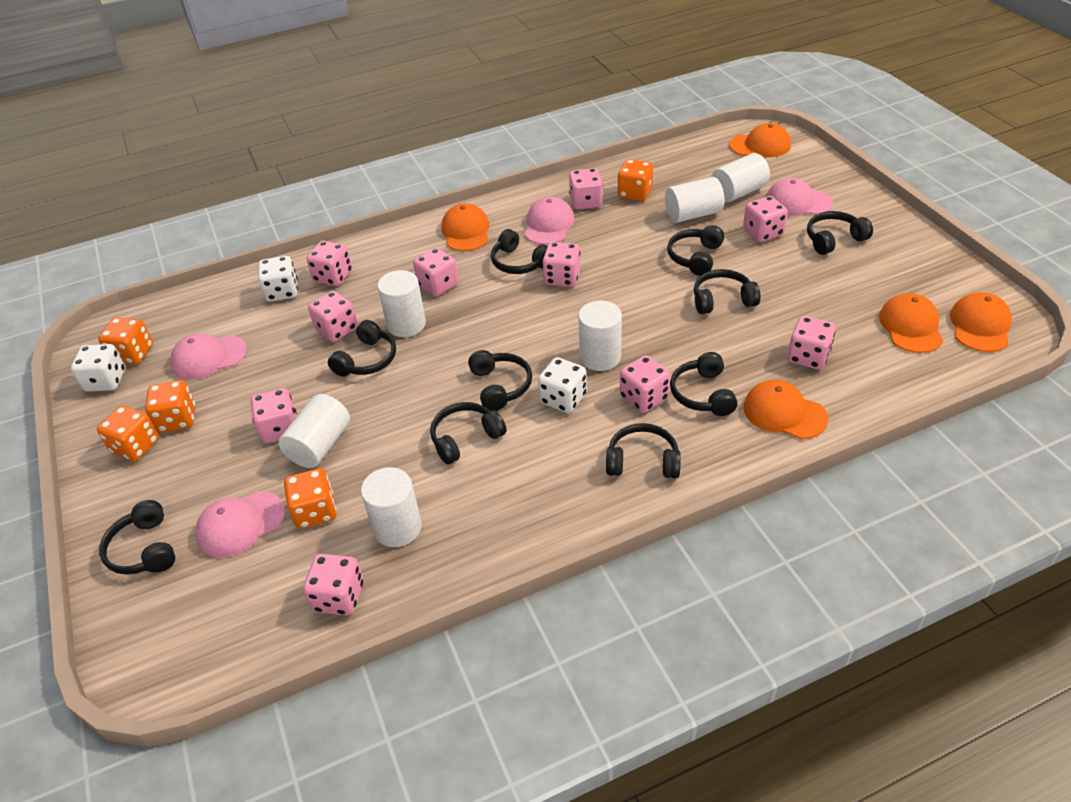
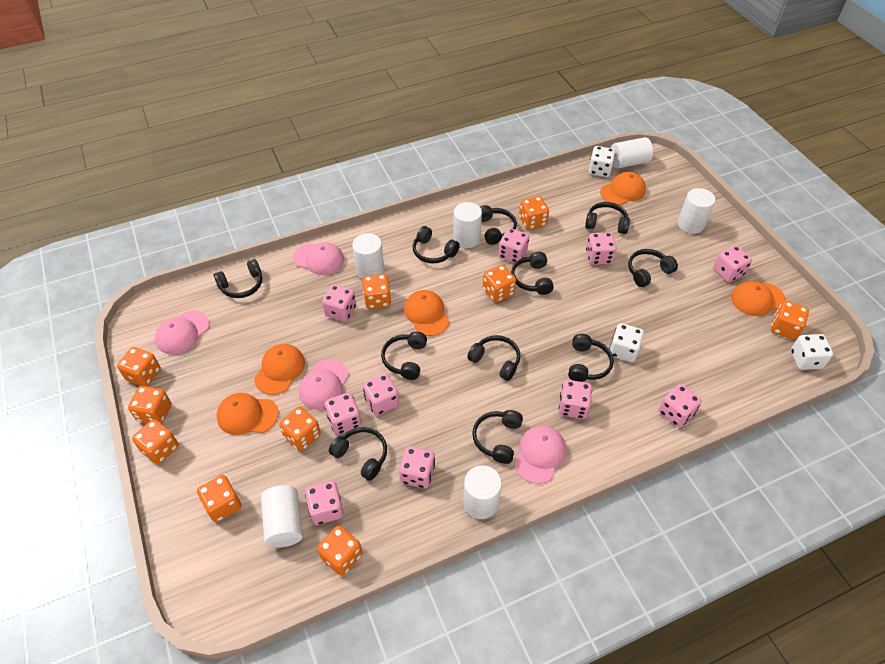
black headphones: [99,500,175,574] [328,320,396,377] [430,402,507,465] [468,350,532,411] [491,229,547,274] [606,423,681,478] [667,225,724,276] [670,352,738,416] [694,269,761,314] [807,211,873,255] = 10 -> [214,259,262,298] [329,427,387,481] [381,331,427,380] [413,226,460,263] [467,335,521,381] [472,410,523,464] [480,205,517,245] [511,252,554,295] [568,334,614,382] [585,202,630,234] [628,249,678,287] = 11
orange dice: [97,405,159,462] [98,317,153,364] [145,380,195,433] [284,468,336,529] [618,159,653,201] = 5 -> [117,347,161,386] [128,386,171,424] [132,419,179,464] [197,475,241,522] [279,407,321,451] [317,525,362,576] [362,274,391,309] [483,265,516,303] [519,196,549,230] [771,301,809,340] = 10

